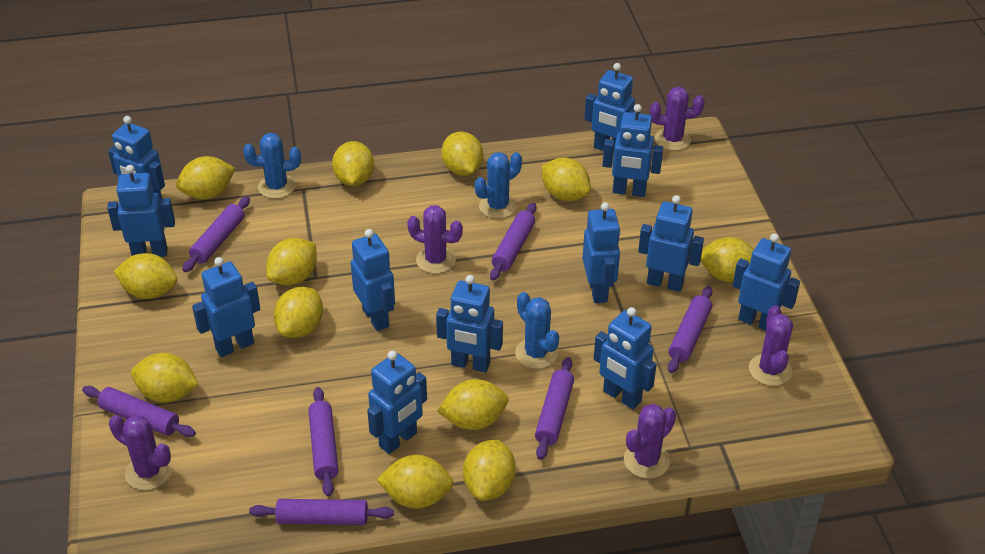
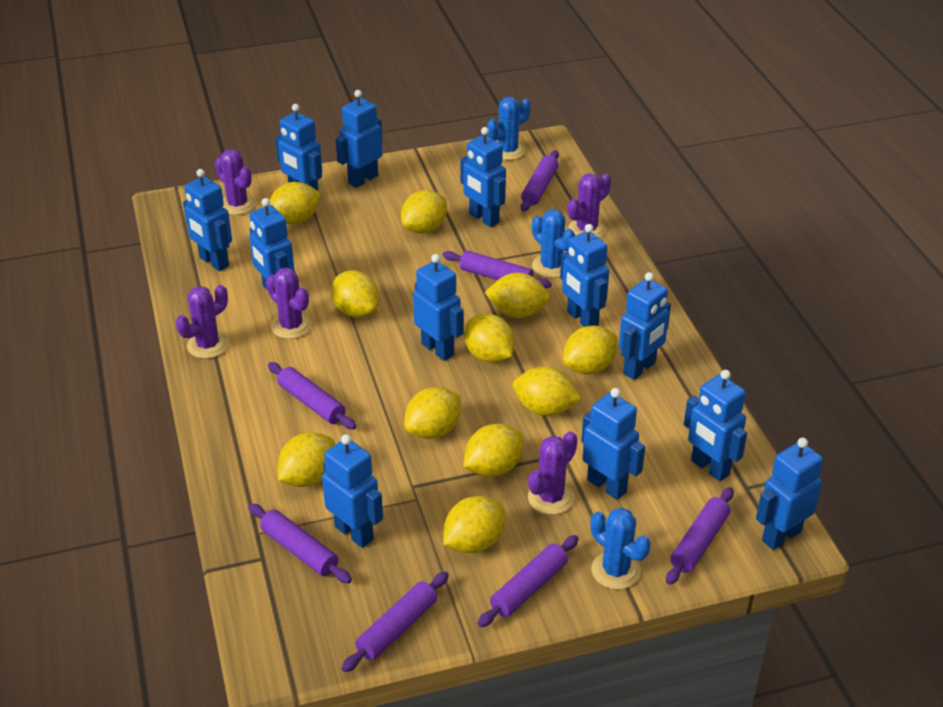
yellow lemon: [114,253,177,299] [131,353,199,403] [176,156,235,199] [266,238,317,285] [273,287,323,338] [332,141,374,186] [377,455,454,509] [437,379,509,430] [441,132,483,176] [463,440,516,501] [542,157,591,201] [701,237,754,282] = 12 -> [270,182,321,224] [278,432,335,487] [331,270,379,318] [401,190,447,234] [404,387,461,439] [443,496,505,553] [463,424,524,477] [464,314,515,363] [484,273,550,318] [513,367,581,416] [563,326,618,374] = 11

